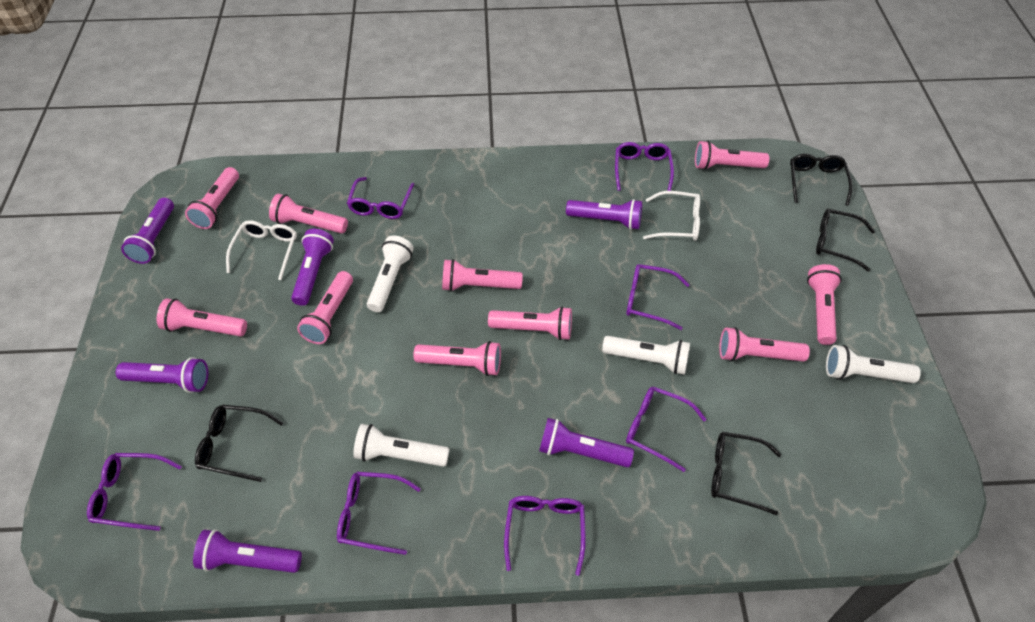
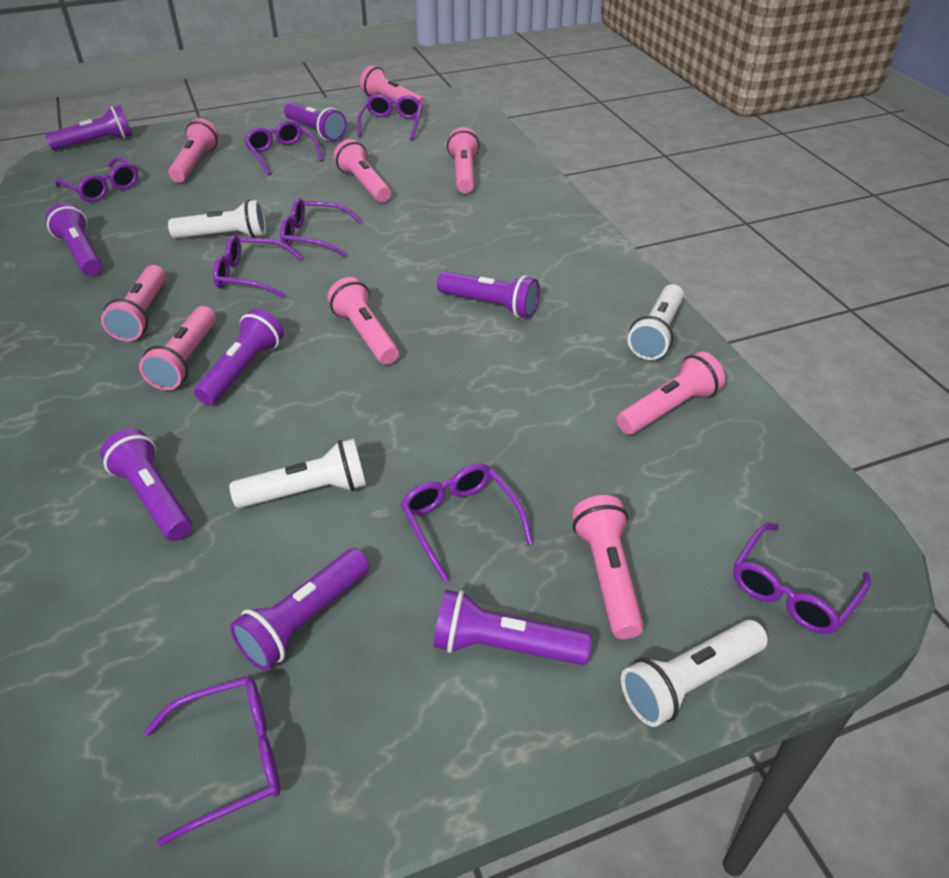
black glasses: [195,405,283,482] [711,432,781,515] [790,154,853,206] [816,208,875,271] = 4 -> none = 0
pink flashlight: [157,298,247,336] [185,167,239,229] [269,194,348,234] [297,271,353,344] [413,341,501,376] [442,259,523,292] [488,306,572,340] [695,141,769,170] [719,327,810,362] [807,264,842,345] = 10 -> [101,265,166,341] [139,306,216,390] [168,118,219,183] [327,277,399,365] [334,139,391,203] [360,66,425,109] [447,127,480,193] [572,495,644,639] [617,351,725,435] = 9
purple flashlight: [116,357,208,393] [121,198,174,264] [193,529,302,573] [291,229,334,306] [539,418,634,467] [566,199,642,230] = 6 -> [46,105,132,150] [46,203,102,276] [100,429,192,541] [194,309,284,405] [230,548,370,670] [284,102,347,141] [434,590,592,665] [437,271,540,318] = 8
purple glasses: [87,453,182,531] [337,472,421,555] [347,177,414,219] [504,496,586,576] [615,142,674,191] [626,264,690,330] [626,387,707,472] = 7 -> [55,157,138,202] [144,676,281,846] [213,235,302,298] [244,120,323,175] [280,198,362,257] [357,94,422,140] [400,463,533,583] [733,523,871,634] = 8
white glasses: [226,220,297,280] [643,191,700,241] = 2 -> none = 0

